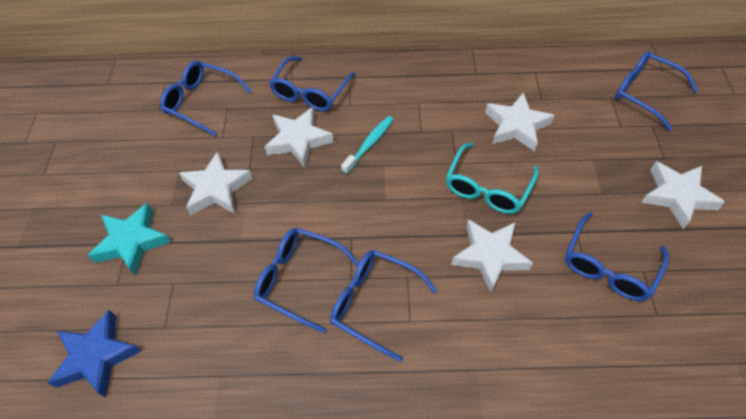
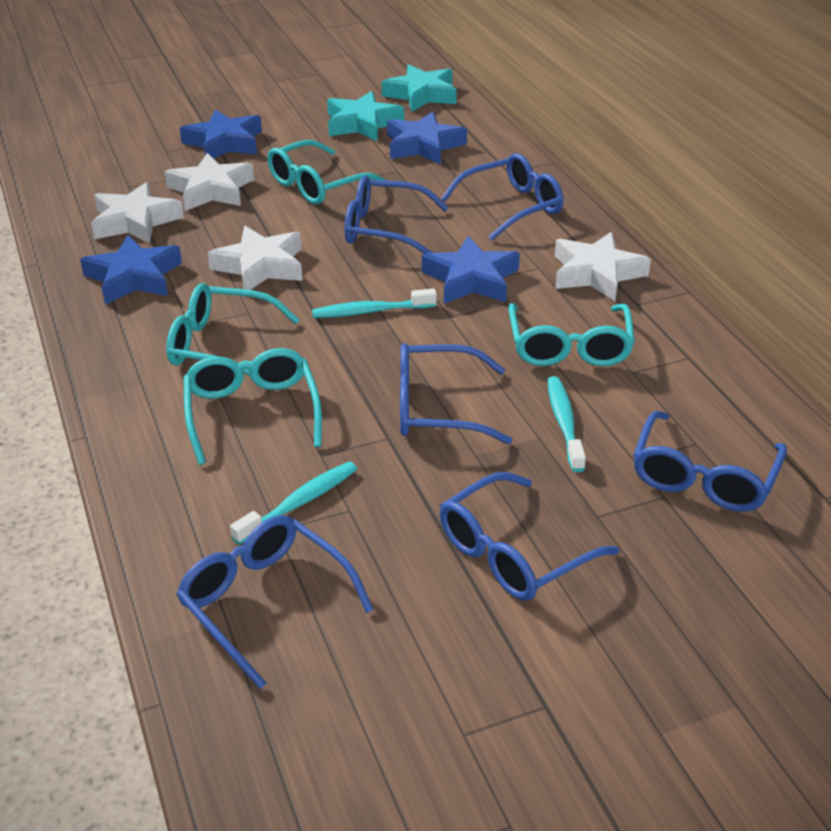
blue star: [47,310,141,398] = 1 -> [80,235,182,305] [180,109,262,159] [387,112,467,165] [422,236,520,304] = 4
turquoise glasses: [446,142,539,214] = 1 -> [166,283,299,376] [184,348,322,465] [267,140,387,204] [508,303,635,366] = 4
turquoise star: [88,203,171,275] = 1 -> [327,91,404,141] [382,65,457,112] = 2
turquoise toothbrush: [341,116,394,174] = 1 -> [230,462,357,545] [312,288,437,318] [547,376,586,472] = 3
white star: [179,151,253,215] [265,107,334,168] [451,219,533,293] [485,93,555,152] [641,161,725,229] = 5 -> [91,182,184,244] [165,153,254,211] [208,226,303,290] [555,232,651,301] = 4

